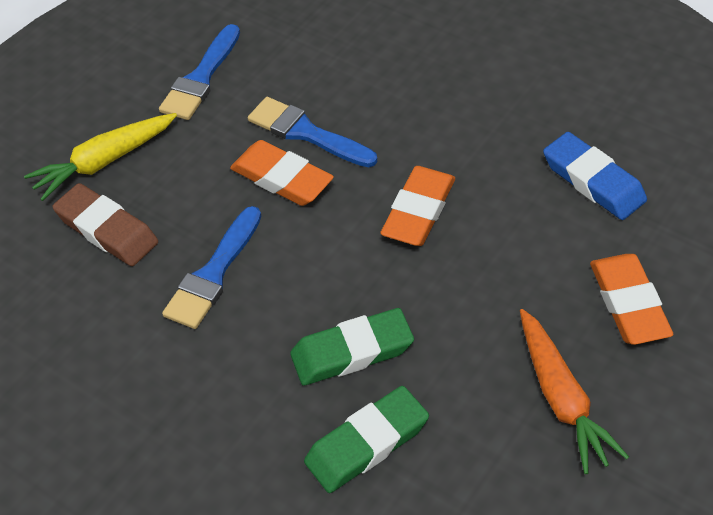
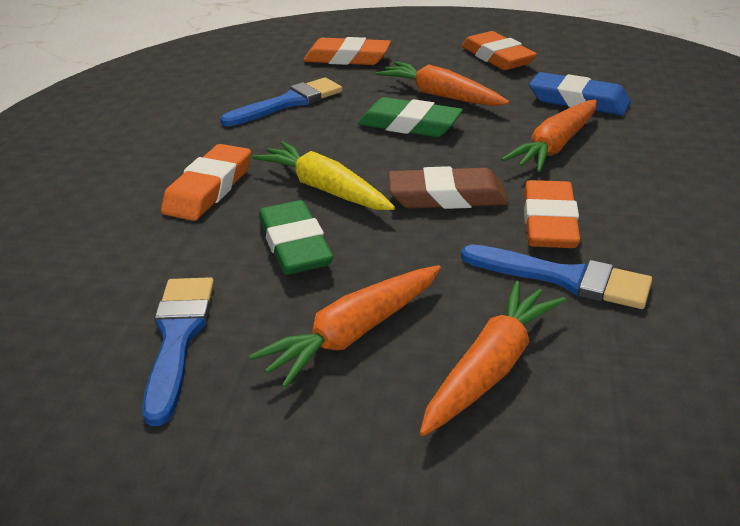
orange carrot: [520,309,629,474] = 1 -> [249,265,441,388] [376,62,509,106] [420,281,566,436] [502,100,597,172] = 4
orange eraser: [230,140,334,206] [380,166,455,246] [590,254,674,345] = 3 -> [161,144,251,221] [303,37,391,65] [462,31,537,70] [524,180,580,248] = 4

